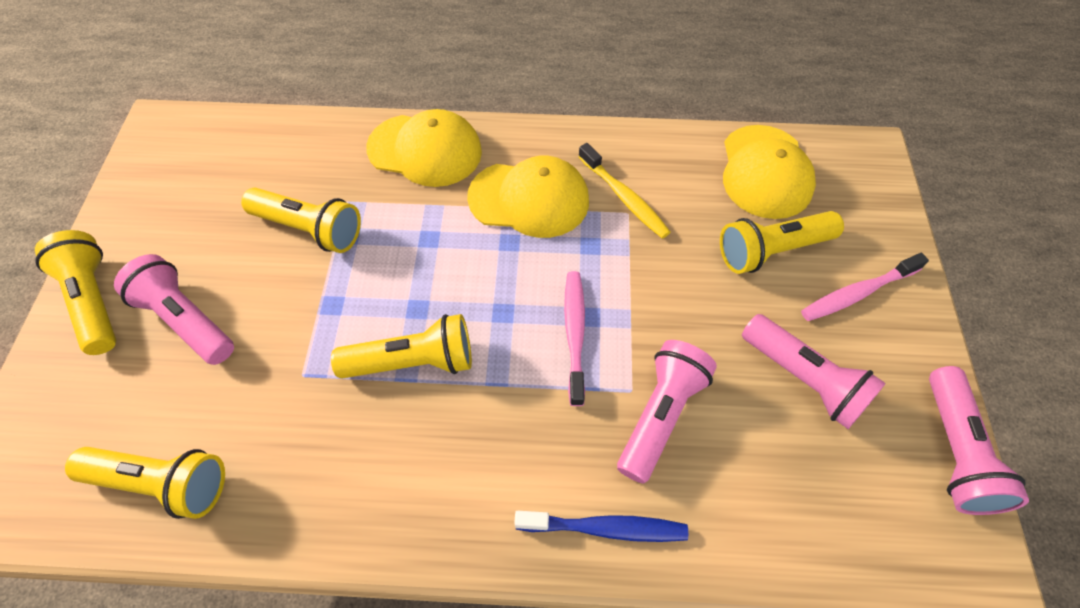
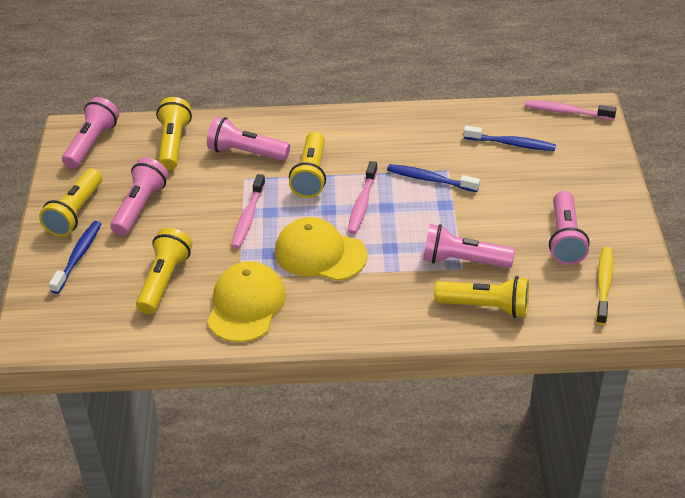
blue toothbrush: [514,511,688,542] = 1 -> [49,221,101,294] [387,164,480,192] [463,126,556,151] = 3
pink flashlight: [114,254,234,365] [617,340,717,484] [742,314,886,429] [929,366,1029,515] = 4 -> [62,97,119,169] [110,158,169,236] [207,116,290,161] [423,224,515,268] [549,191,590,265] = 5
pink toothbrush: [564,271,585,406] [801,253,929,321] = 2 -> [231,174,265,249] [348,161,377,234] [525,100,617,120] = 3
yellow cap: [366,109,482,187] [467,156,589,238] [723,125,816,219] = 3 -> [207,261,286,342] [275,217,367,281] = 2

